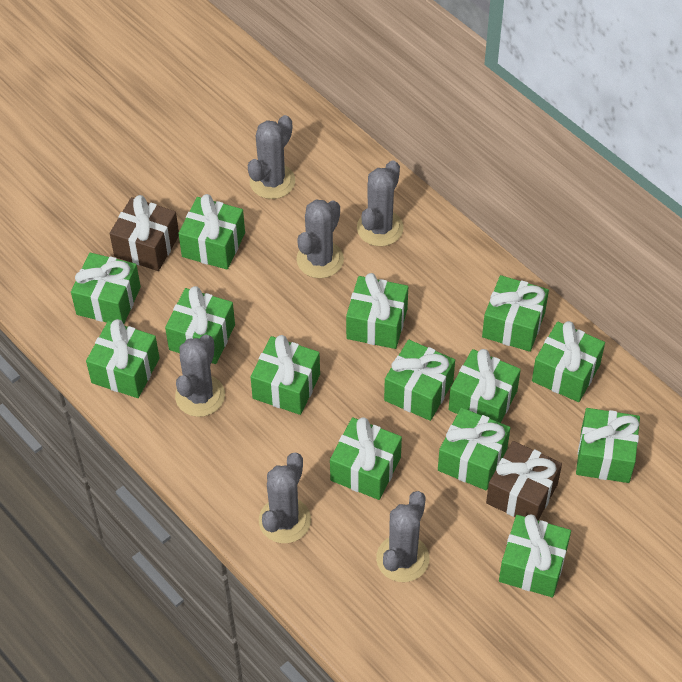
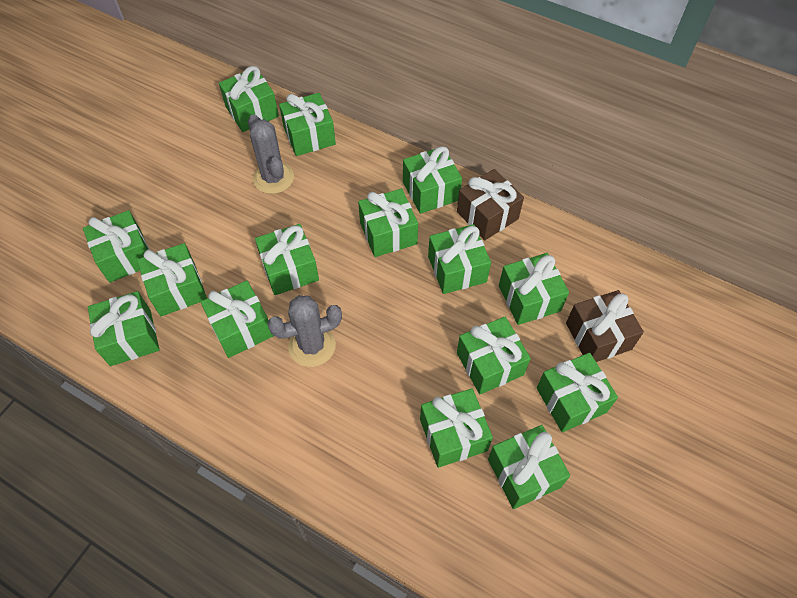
green gift: [71,253,141,324] [86,319,159,398] [165,286,235,364] [178,194,245,270] [251,335,320,415] [330,417,402,500] [346,273,408,349] [384,340,455,421] [438,408,510,490] [448,349,521,423] [482,275,549,352] [499,514,571,597] [532,321,605,402] [576,408,640,483] = 14 -> [83,210,149,283] [88,291,160,366] [137,243,207,316] [201,281,274,358] [219,66,279,132] [255,224,319,295] [279,93,336,156] [358,189,418,257] [403,146,462,214] [420,388,493,468] [428,224,491,294] [457,317,531,394] [488,425,570,509] [499,253,569,325] [537,353,618,432] = 15
grey cactus: [175,335,225,417] [248,115,295,199] [259,452,311,543] [296,200,344,278] [357,160,403,246] [376,491,429,582] = 6 -> [248,115,294,194] [267,295,342,367] = 2

